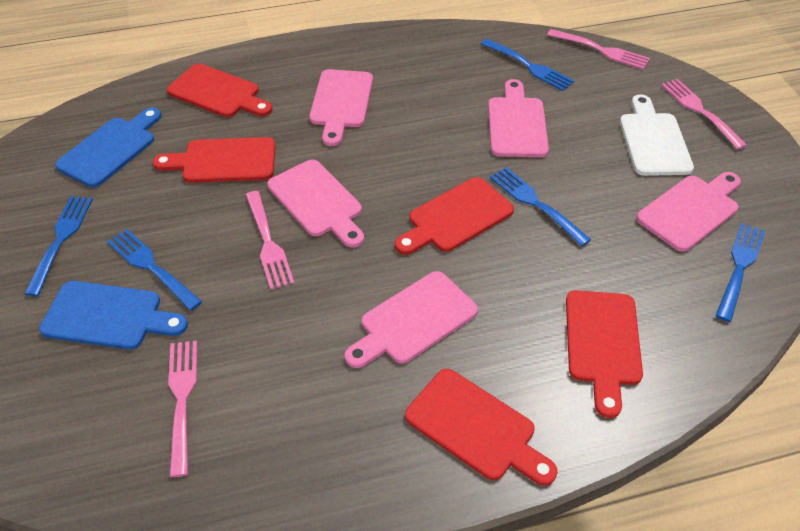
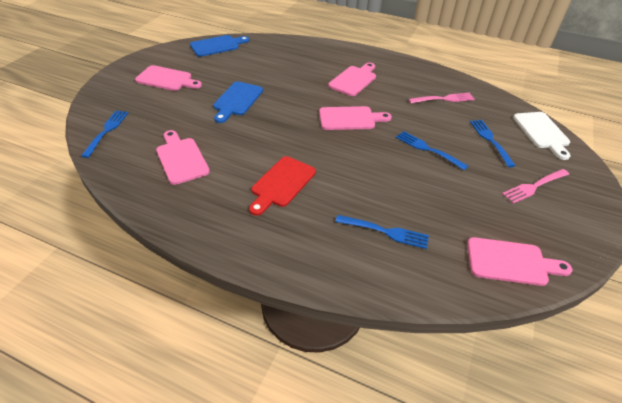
blue fork: [25,196,93,296] [107,229,202,311] [481,39,574,91] [490,167,591,246] [715,223,765,322] = 5 -> [81,110,128,158] [335,215,429,249] [396,131,468,170] [470,120,516,167] = 4
pink fork: [168,340,197,477] [246,191,294,290] [547,29,650,70] [661,79,747,150] = 4 -> [409,93,475,103] [502,169,569,204] = 2
red cutting board: [153,137,275,183] [167,63,272,117] [395,177,514,255] [405,369,558,486] [566,290,643,418] = 5 -> [249,156,316,216] = 1

